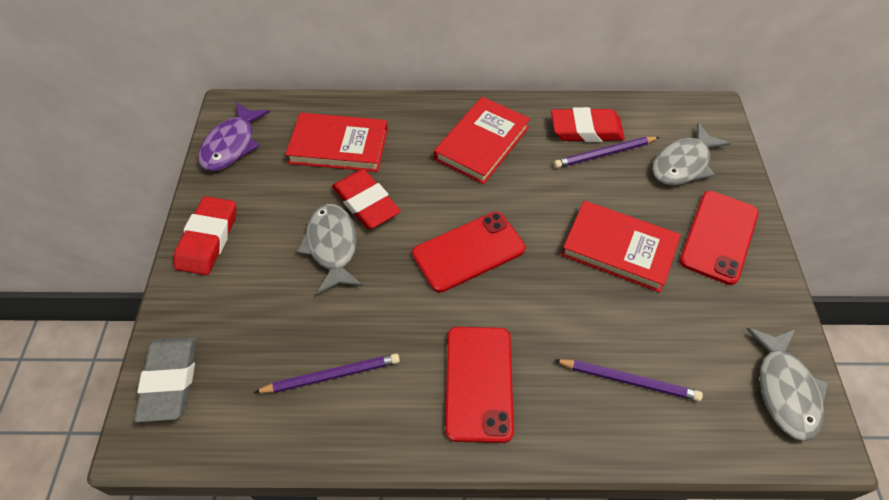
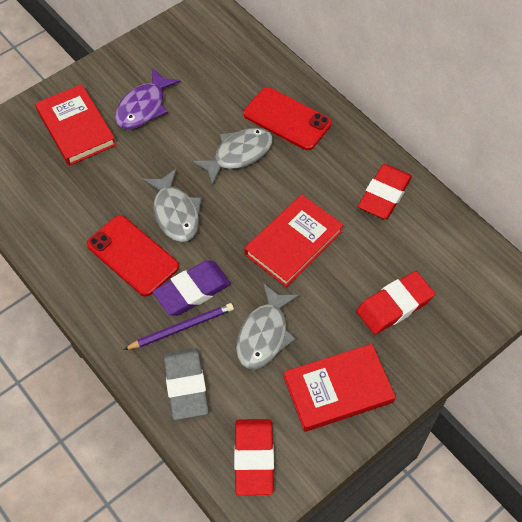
purple eraser: none = 0 -> [153,260,231,316] = 1
purple pencil: [254,354,400,393] [554,137,659,168] [555,359,703,401] = 3 -> [123,303,234,350] = 1
red phone: [412,212,525,293] [445,327,514,443] [679,191,759,285] = 3 -> [87,215,179,296] [243,87,332,150] = 2

